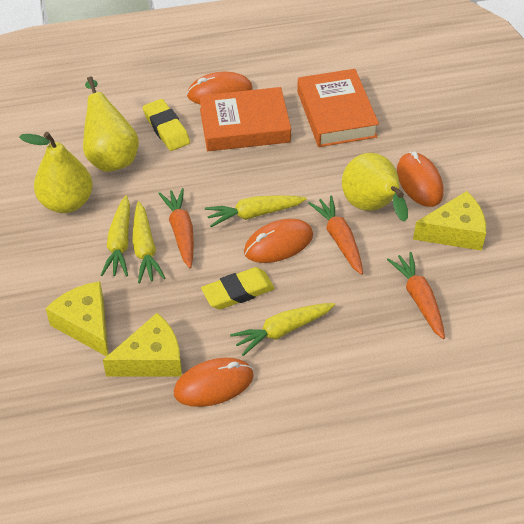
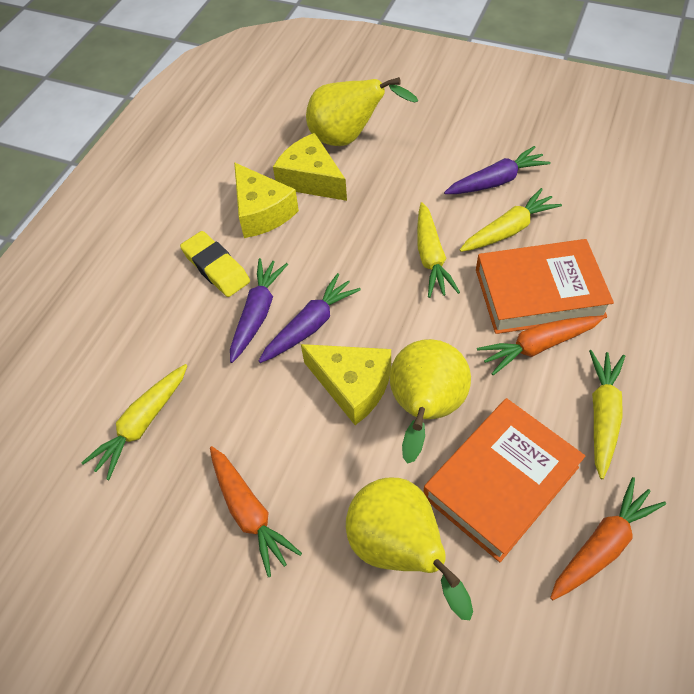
orange mouse: [174,358,254,407] [187,72,252,104] [244,219,313,263] [397,151,443,207] = 4 -> none = 0
purple carrot: none = 0 -> [230,258,288,363] [258,273,361,363] [444,146,551,194] = 3
yellow eraser: [143,99,190,151] [201,267,275,309] = 2 -> [180,231,250,297] = 1

